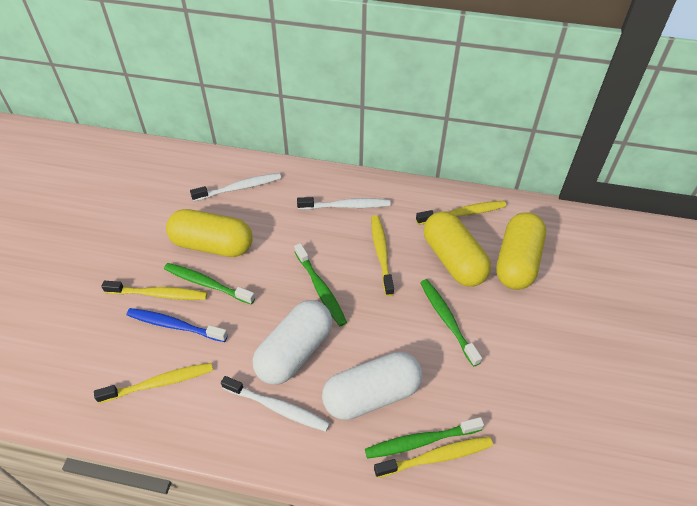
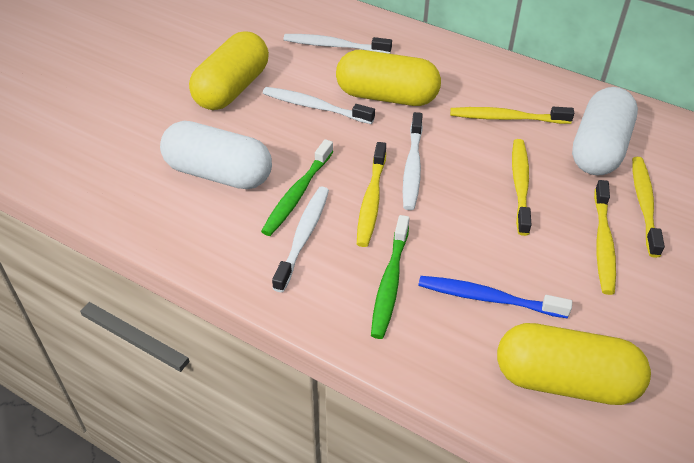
green toothbrush: [164,263,255,305] [294,243,347,326] [365,417,484,459] [420,279,482,367] = 4 -> [261,139,334,236] [371,215,409,339] = 2
white toothbrush: [190,173,281,201] [221,376,330,432] [297,197,390,210] = 3 -> [263,87,375,124] [272,187,329,292] [284,34,392,54] [403,112,423,210] = 4

